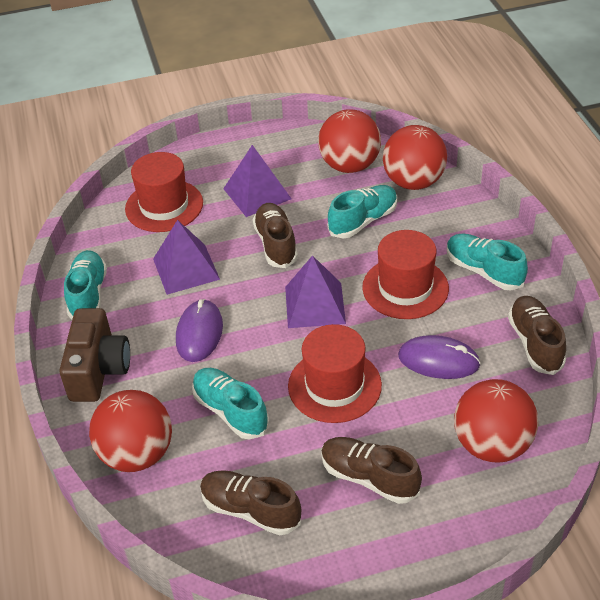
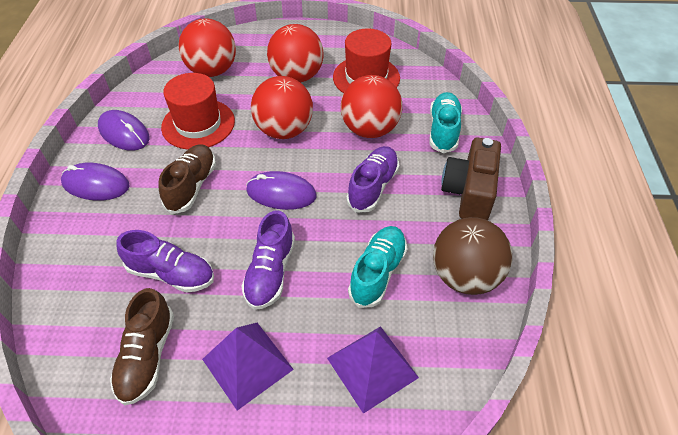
brown ball: none = 0 -> [433,217,512,295] = 1
brown shoe: [200,470,301,535] [253,203,298,268] [321,437,422,504] [508,296,566,375] = 4 -> [110,288,174,405] [159,145,216,214] = 2
purple mouse: [176,299,223,362] [398,335,481,379] = 2 -> [61,163,130,201] [98,110,149,151] [246,171,316,210] = 3
purple pyramid: [153,220,220,295] [223,145,291,217] [285,255,346,328] = 3 -> [202,323,294,410] [327,326,419,414] = 2
purple shoe: none = 0 -> [116,230,214,292] [241,210,295,310] [346,146,399,213] = 3
red hat: [125,152,203,232] [288,324,382,423] [362,230,449,319] = 3 -> [161,73,235,150] [333,29,400,93] = 2
turquoise shoe: [64,250,107,319] [192,368,269,440] [327,185,397,238] [447,233,528,290] = 4 -> [348,226,407,308] [430,92,462,153] = 2

